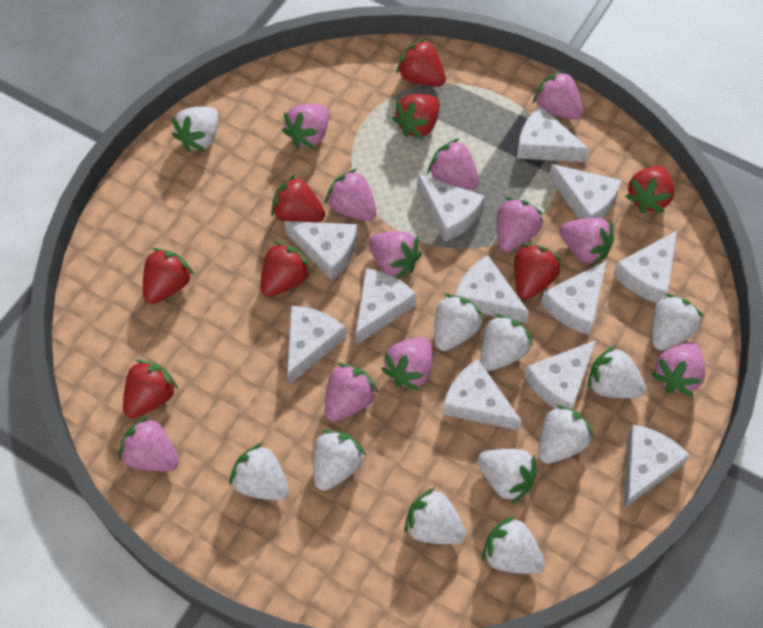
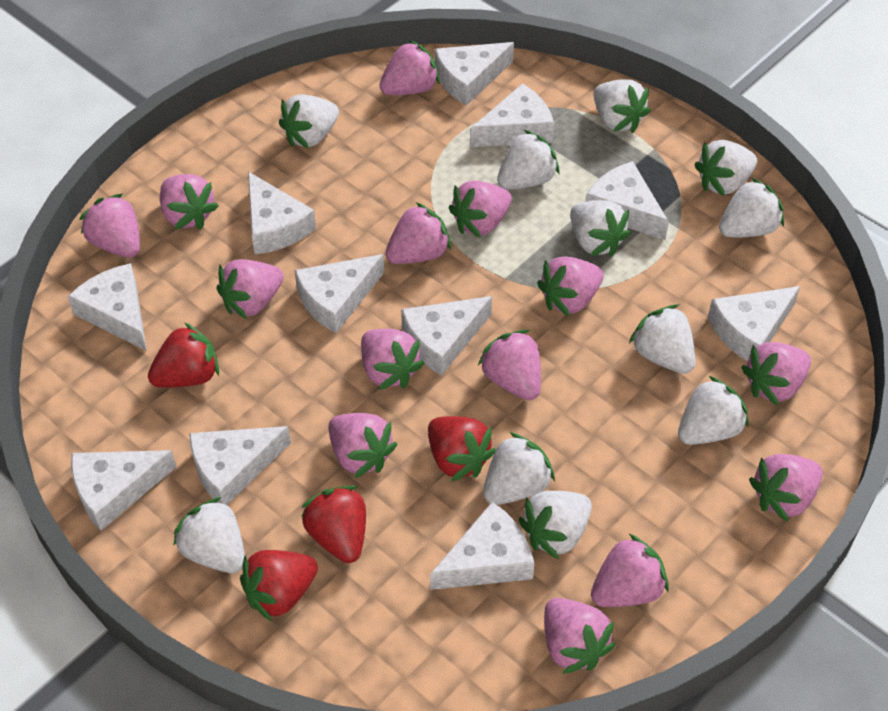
pink strawberry: [119,416,179,471] [282,104,329,149] [325,168,377,221] [325,363,379,422] [368,231,422,279] [381,337,432,391] [427,138,479,190] [497,197,543,252] [533,70,583,120] [559,218,614,267] [652,342,705,396] = 11 -> [79,193,140,258] [160,174,219,229] [216,259,284,320] [328,413,397,478] [361,329,425,390] [379,40,440,95] [385,202,451,264] [449,180,512,238] [478,330,541,400] [537,256,604,317] [544,598,616,674] [591,534,669,607] [741,342,811,405] [749,454,823,522] = 14
red strawberry: [123,359,179,418] [143,248,195,304] [260,241,312,297] [271,175,325,223] [392,94,440,139] [396,38,446,87] [514,243,562,299] [625,166,674,213] = 8 -> [148,322,219,388] [240,550,318,622] [301,486,366,563] [428,416,496,482] = 4
white cheese: [284,221,358,280] [287,306,346,385] [355,268,417,345] [417,174,485,242] [442,359,522,430] [455,255,529,323] [517,106,589,162] [524,340,596,409] [541,261,607,335] [549,164,622,219] [613,231,677,303] [624,424,690,508] = 12 -> [68,263,147,351] [71,450,176,531] [189,426,291,505] [248,172,316,254] [295,254,384,333] [401,296,492,376] [430,502,535,590] [435,42,514,106] [470,83,554,147] [585,161,669,240] [708,286,800,361] = 11

